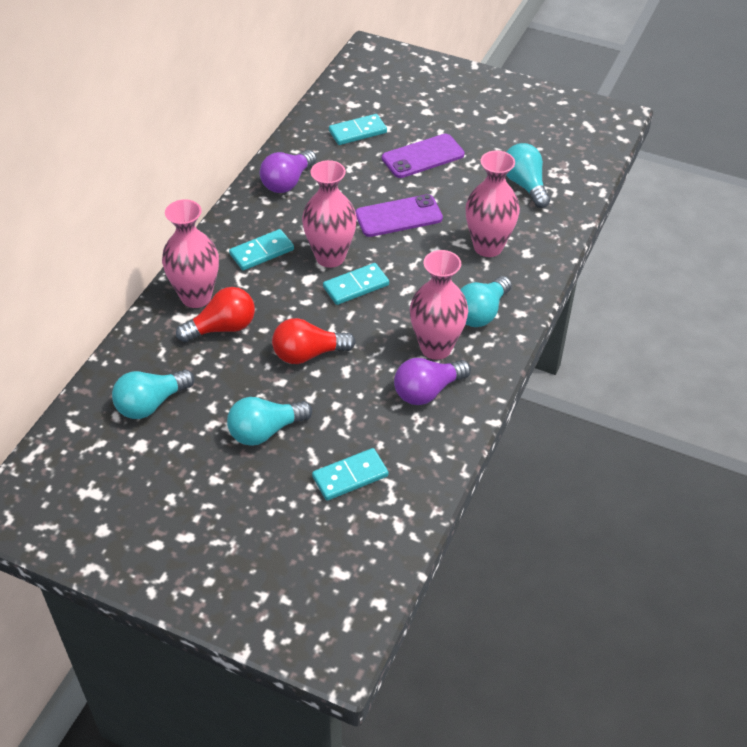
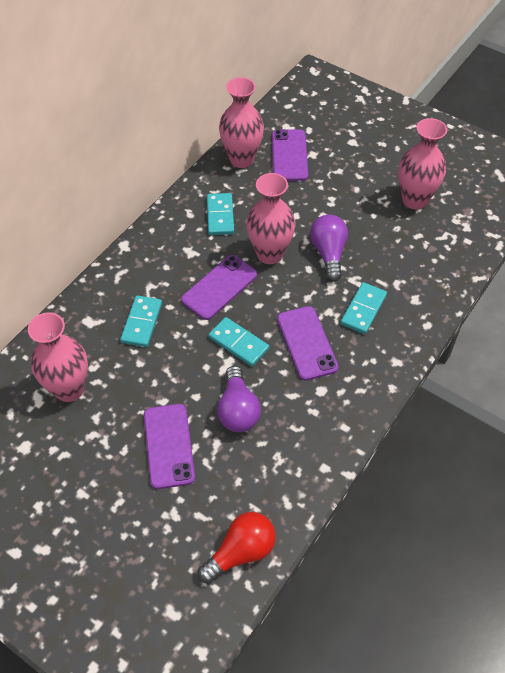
purple phone: [355,194,443,237] [382,134,464,178] = 2 -> [144,404,195,489] [181,255,257,320] [272,129,308,181] [277,306,339,381] = 4
red light bulb: [176,287,255,342] [272,318,356,364] = 2 -> [198,512,276,584] = 1
turquoise light bulb: [112,370,194,419] [227,397,312,446] [460,276,512,327] [506,143,550,208] = 4 -> none = 0

